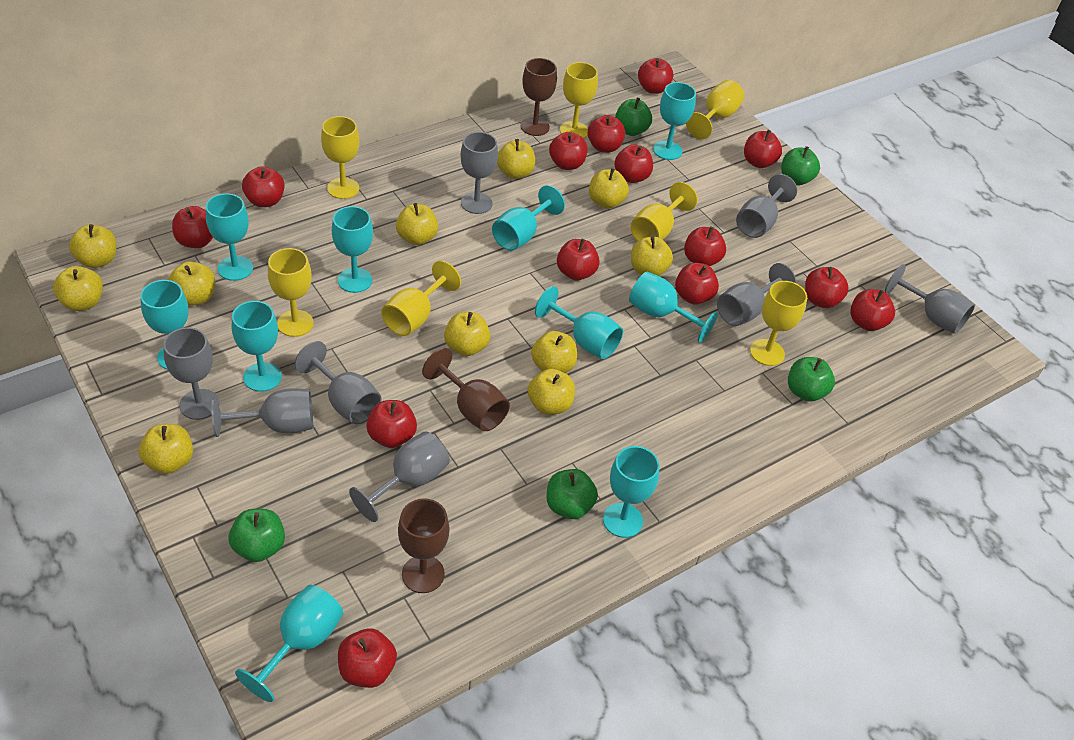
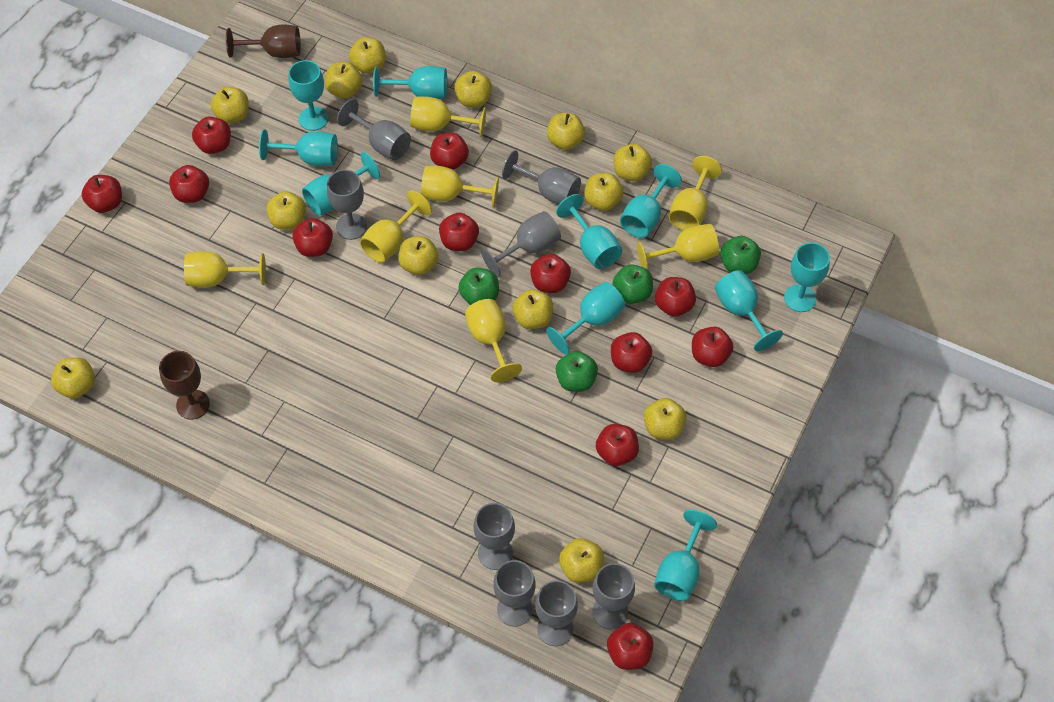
brown goblet: [398,498,449,593] [422,348,510,431] [521,58,557,136] = 3 -> [159,351,210,420] [226,24,301,58] = 2
green apple: [229,509,285,562] [546,469,598,519] [615,98,652,136] [781,146,820,185] [788,357,835,401] = 5 -> [458,267,499,305] [556,351,598,392] [612,264,653,304] [720,236,761,274] = 4
red apple: [172,206,213,248] [242,166,285,207] [338,628,397,688] [366,400,417,448] [549,132,588,170] [557,239,600,280] [588,115,625,153] [614,144,653,183] [638,58,673,94] [675,263,719,305] [684,226,726,266] [744,130,782,168] [805,267,849,308] [850,289,895,331] = 14 -> [81,175,122,213] [169,165,209,203] [192,116,231,154] [292,218,333,257] [430,133,469,170] [439,213,479,251] [530,254,571,293] [596,424,639,466] [607,623,654,670] [611,332,652,373] [655,277,696,317] [692,327,733,367] = 12
yellow apple: [53,266,103,311] [69,224,116,268] [139,424,193,474] [168,261,215,306] [396,203,438,245] [444,312,491,356] [497,139,535,179] [528,368,575,415] [531,331,577,373] [589,168,629,209] [631,236,673,276] = 11 -> [51,357,95,398] [211,87,249,124] [266,191,306,230] [325,62,362,98] [349,37,386,74] [398,236,439,275] [454,71,492,107] [512,289,553,329] [547,113,585,150] [559,538,604,583] [584,173,624,211] [613,144,652,181] [644,398,687,440] = 13

